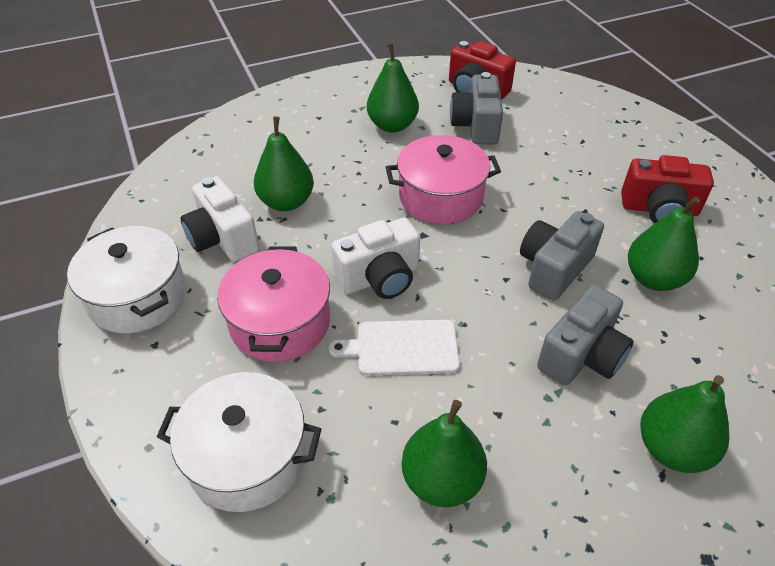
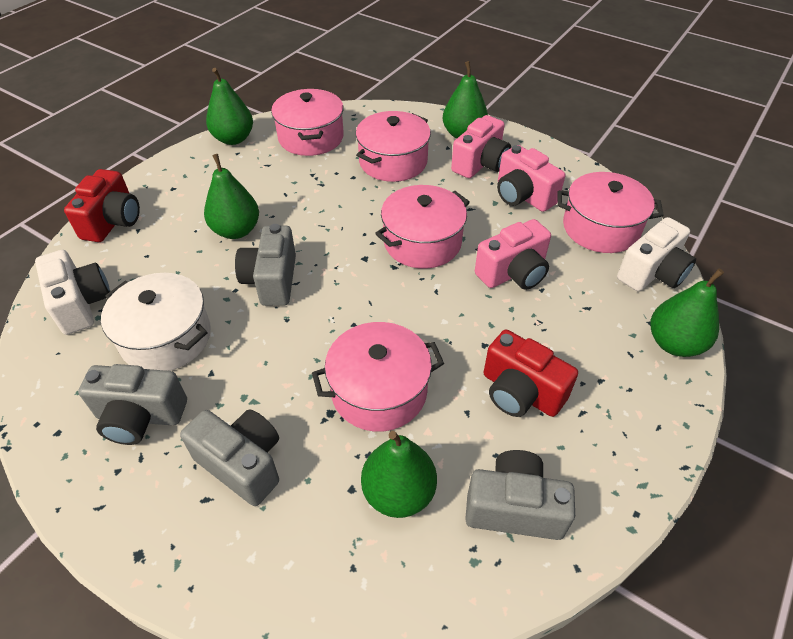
grey camera: [450,72,503,144] [520,211,604,301] [537,285,634,386] = 3 -> [78,364,187,445] [180,409,279,506] [235,224,296,306] [465,450,575,540] = 4
pink camera: none = 0 -> [451,115,511,178] [475,219,551,290] [497,145,565,212] = 3
pink pot: [217,246,330,362] [386,135,501,224] = 2 -> [271,89,344,156] [312,322,444,432] [356,111,431,182] [375,185,470,269] [557,172,664,253] = 5
white cutting board: [329,320,460,375] = 1 -> none = 0
white pot: [67,226,186,333] [157,372,321,512] = 2 -> [101,273,211,371] = 1

